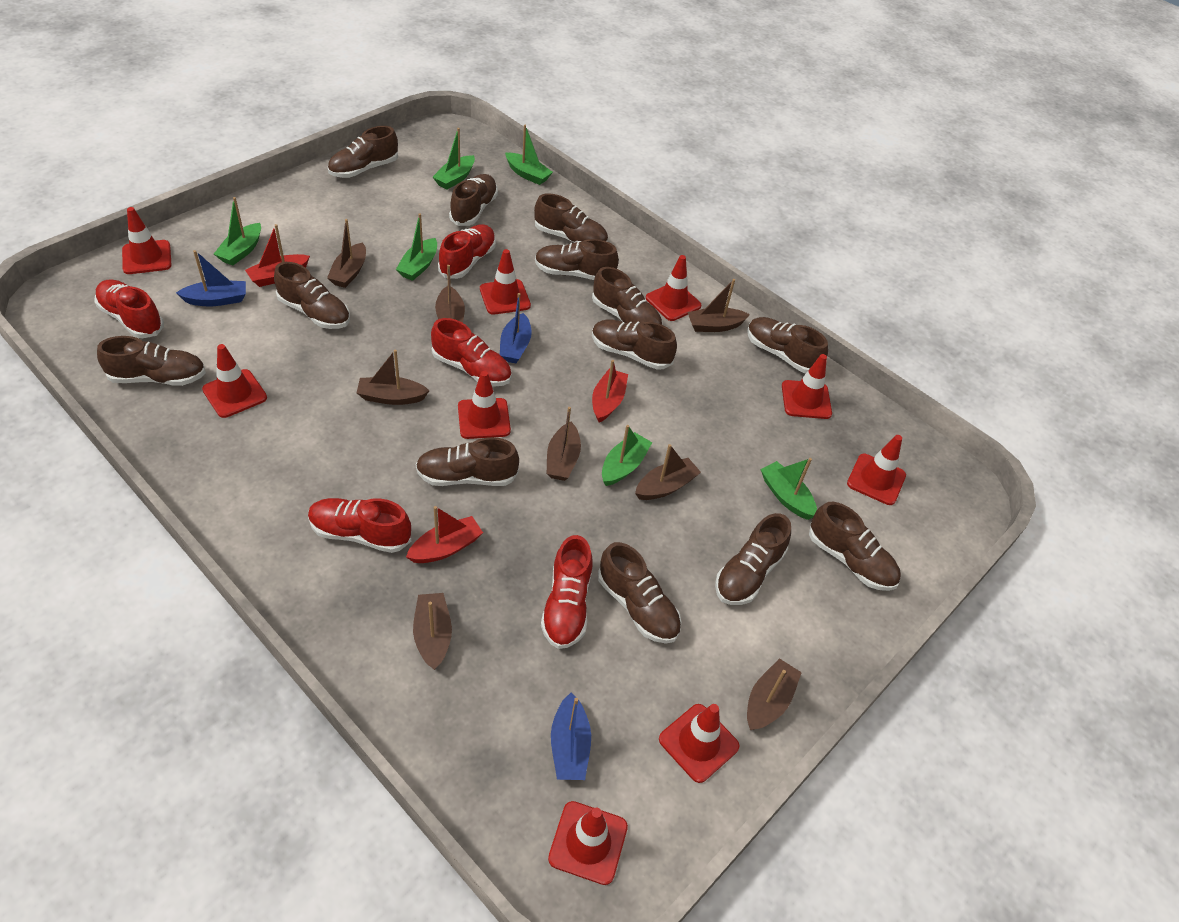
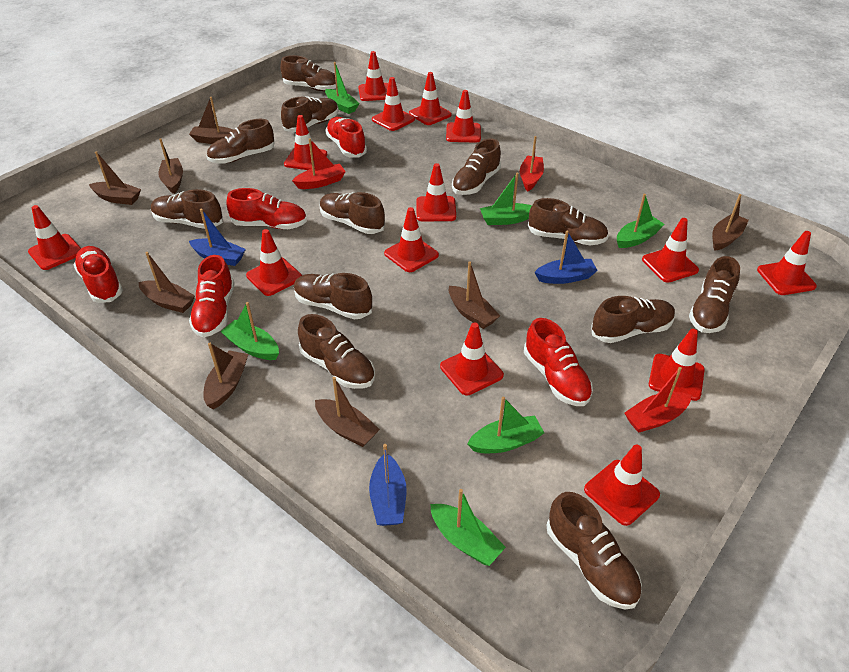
brown shoe: [97,336,206,386] [274,262,350,329] [328,126,398,178] [416,437,519,486] [449,174,498,226] [534,193,608,243] [535,239,619,280] [592,267,662,325] [592,320,677,370] [598,542,681,644] [715,513,791,605] [747,317,828,373] [809,502,901,591] = 13 -> [151,189,223,229] [206,119,275,164] [280,55,336,91] [281,96,339,132] [294,273,372,319] [298,314,375,389] [320,192,385,234] [452,138,501,195] [528,198,609,245] [547,492,642,610] [591,296,675,343] [689,256,740,333] = 12
red traffic cone: [122,207,171,274] [202,344,267,418] [458,371,511,439] [480,249,531,315] [548,801,628,885] [646,255,701,321] [659,704,740,783] [782,354,832,419] [847,435,906,505] = 9 -> [28,205,81,270] [246,229,302,296] [284,115,327,170] [358,51,388,101] [372,77,415,131] [384,207,439,272] [409,72,452,125] [416,163,456,222] [440,322,504,395] [446,90,481,143] [584,444,660,526] [642,218,699,283] [649,329,705,401] [757,231,817,295] = 14

